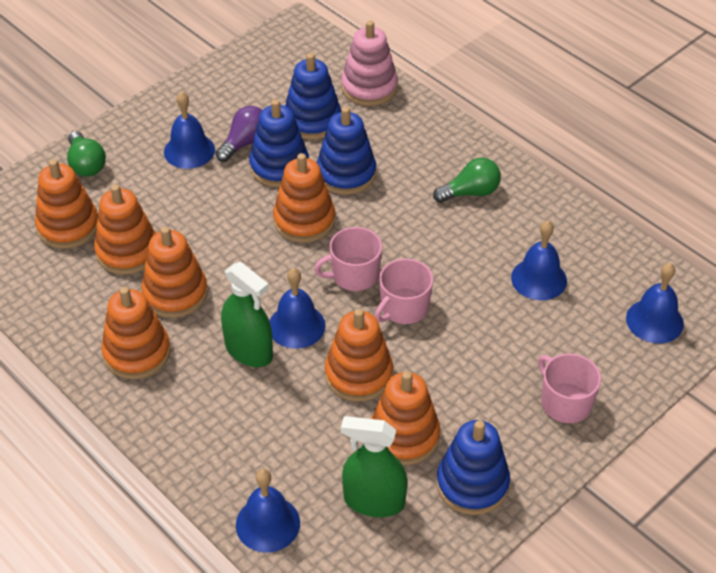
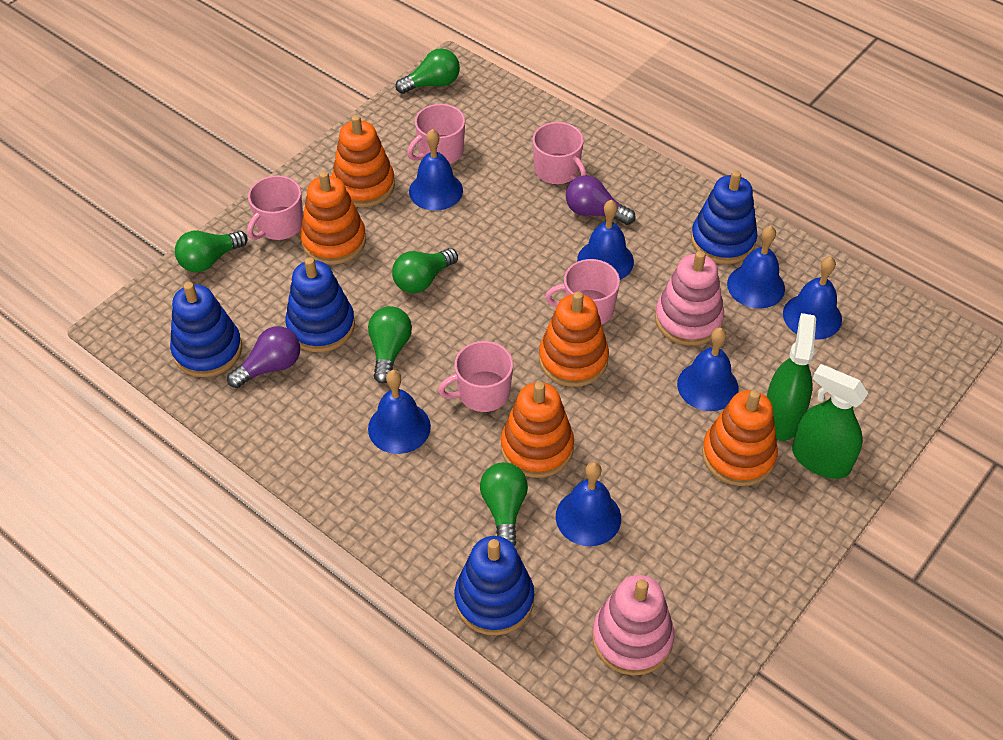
blue bell: [164,92,215,169] [236,469,300,553] [270,268,326,349] [511,221,567,301] [626,263,684,344] = 5 -> [368,370,431,454] [409,129,463,211] [556,462,621,546] [577,200,634,280] [677,327,738,411] [727,226,785,309] [783,257,842,340] = 7
green light bulb: [67,131,106,177] [433,158,501,203] = 2 -> [175,230,248,272] [368,306,412,384] [392,248,458,293] [395,48,460,94] [480,462,528,546] = 5
orange stacking toy: [35,159,98,249] [94,184,156,275] [101,287,171,379] [141,226,208,318] [273,153,335,243] [325,309,393,402] [371,371,440,465] = 7 -> [300,171,366,265] [332,115,395,207] [501,382,574,478] [539,292,609,387] [702,390,778,486] = 5
pink mug: [314,227,382,291] [375,259,433,324] [538,354,601,423] = 3 -> [247,175,303,240] [407,104,465,164] [438,341,513,412] [533,122,587,184] [545,259,620,324] = 5
pink stacking toy: [341,20,398,106] = 1 -> [592,575,674,675] [655,251,724,346] = 2
purple light bulb: [216,106,262,162] = 1 -> [227,326,300,388] [566,175,635,225] = 2

